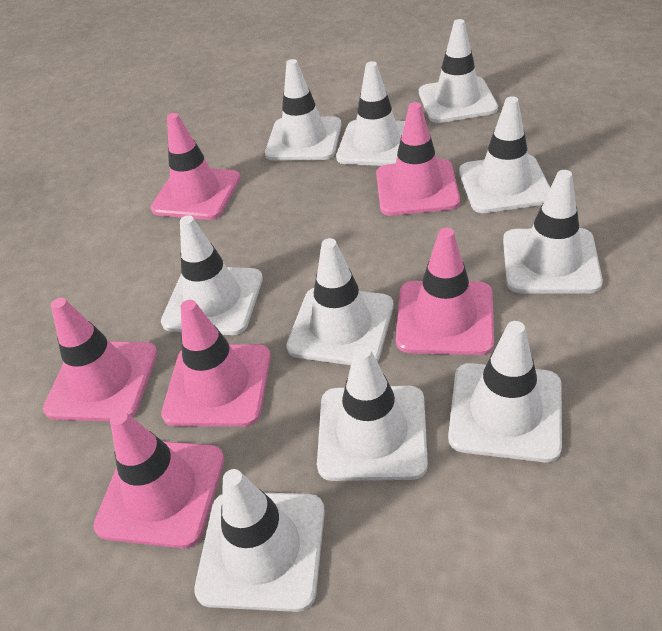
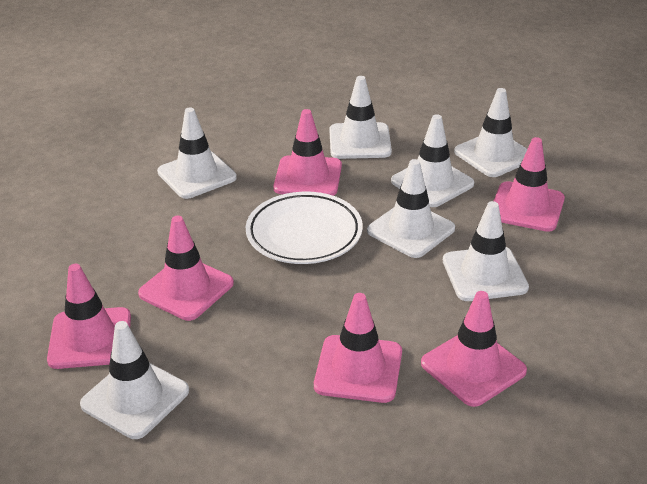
white plate: none = 0 -> [246,192,363,264] = 1
white traffic cone: [161,215,263,335] [194,469,325,612] [265,59,342,161] [286,238,393,365] [317,345,428,481] [336,61,405,166] [419,19,498,123] [448,321,562,463] [459,96,550,213] [503,170,603,293] = 10 -> [80,321,189,439] [157,108,237,199] [329,76,392,159] [367,159,455,258] [391,114,474,207] [443,201,529,301] [454,88,527,177] = 7

